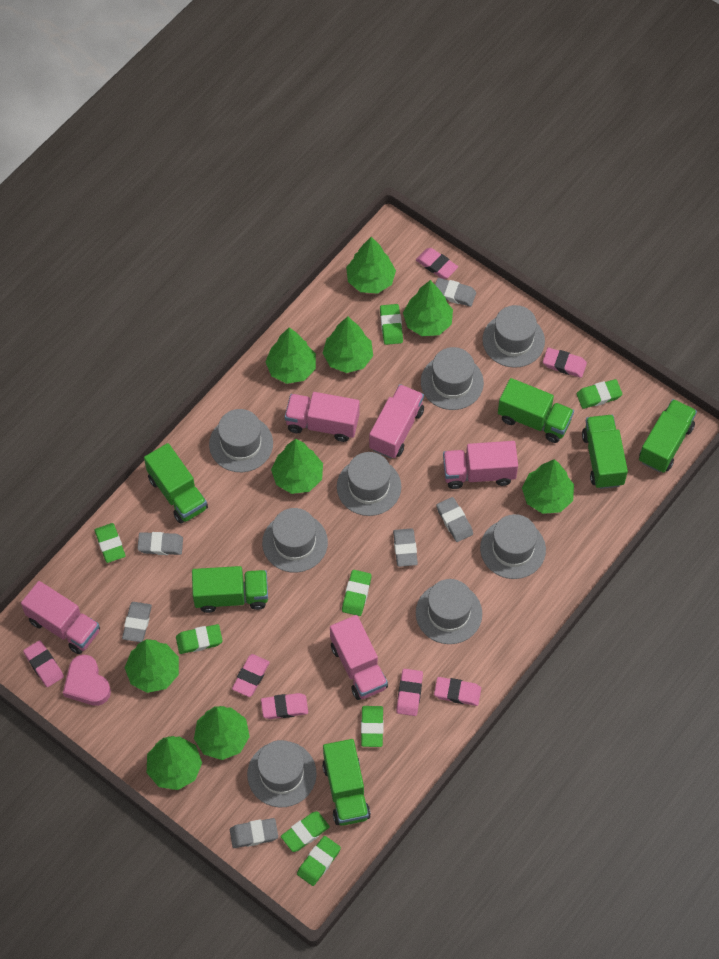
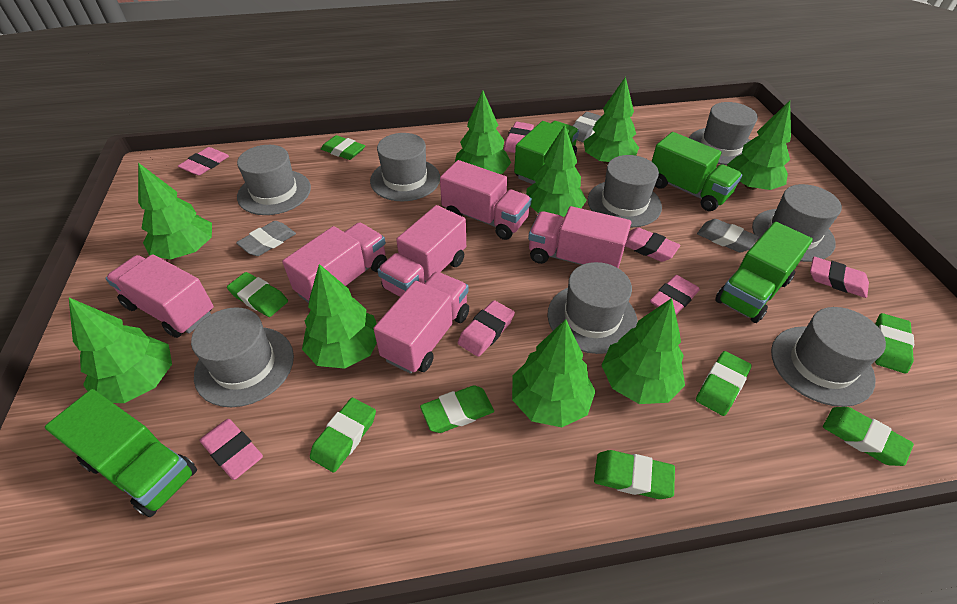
green truck: [144,443,208,524] [192,566,268,613] [322,739,371,826] [498,378,574,443] [582,415,628,489] [639,399,697,473] = 6 -> [45,389,197,517] [514,121,579,184] [652,132,742,211] [715,222,813,323] = 4
grey eraser: [122,602,152,642] [137,532,183,555] [230,818,278,848] [393,528,418,567] [435,278,476,307] [436,497,473,542] = 6 -> [236,221,296,256] [572,112,601,142] [697,219,759,252] = 3
pink heart: [63,655,111,706] = 1 -> none = 0
pink truck: [21,581,100,654] [285,392,360,442] [330,615,388,700] [369,384,424,458] [443,441,518,489] = 5 -> [105,254,214,338] [282,222,387,303] [374,272,469,374] [377,205,466,297] [440,160,532,240] [528,206,631,268] = 6

